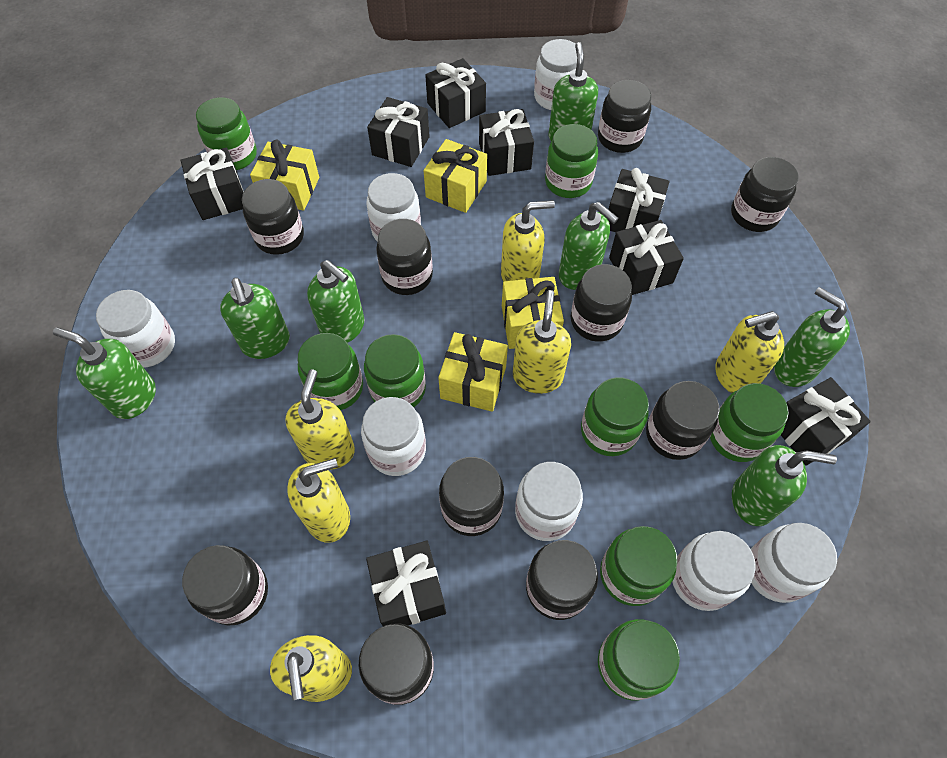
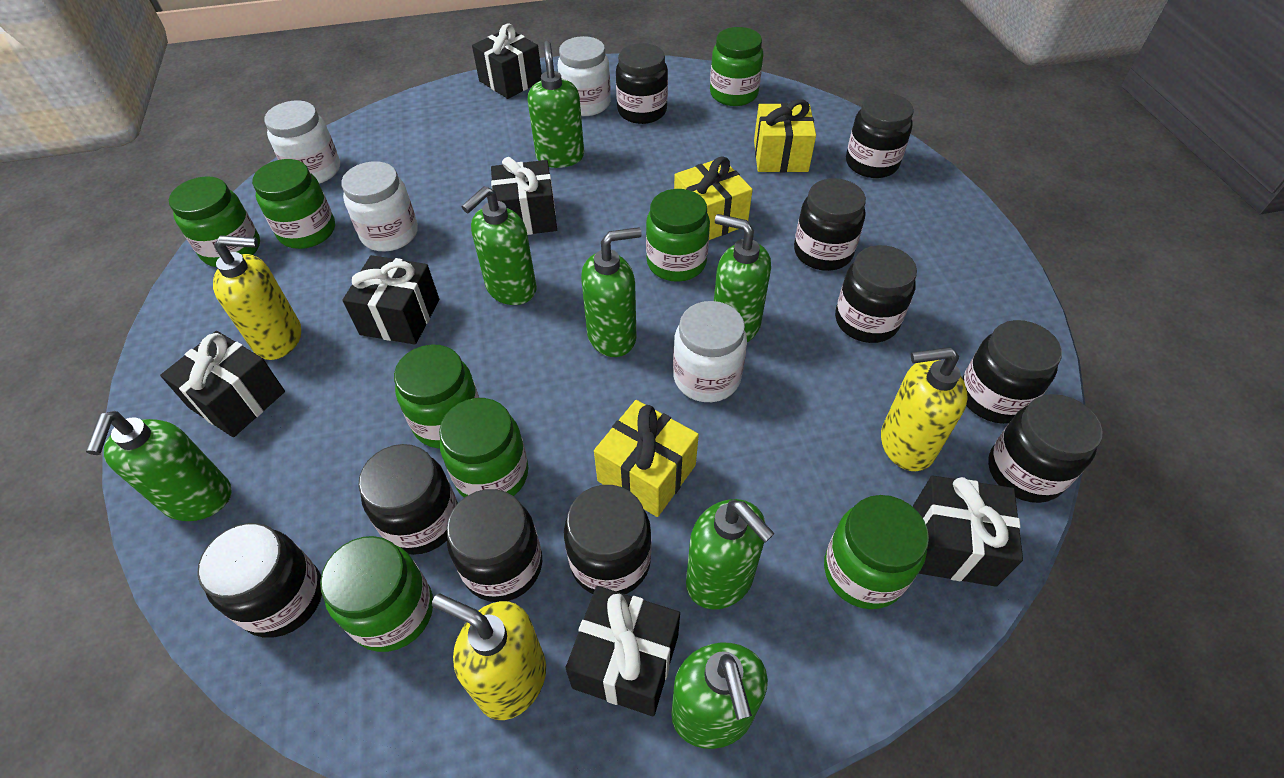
black gift: [181,148,244,220] [366,541,446,626] [367,97,430,167] [425,58,486,128] [479,109,534,176] [608,168,670,232] [609,220,684,295] [781,377,871,466] = 8 -> [160,331,285,437] [342,255,439,345] [472,23,542,99] [491,157,557,235] [566,586,680,716] [913,475,1023,587] = 6
white jar: [96,290,175,367] [361,397,426,476] [366,173,421,242] [515,462,583,541] [534,39,577,110] [672,531,756,611] [751,523,837,603] = 7 -> [264,100,340,184] [342,161,418,251] [558,36,611,116] [673,301,747,402] = 4
yellow gift: [250,139,319,211] [423,139,487,213] [438,332,508,412] [502,277,564,349] = 4 -> [594,400,699,517] [674,156,753,240] [754,99,816,172] = 3
yellow soap dispenser: [270,635,352,702] [285,369,355,470] [287,458,350,543] [501,200,555,282] [513,290,571,394] [715,311,784,393] = 6 -> [213,235,301,360] [432,593,546,720] [881,347,968,471] = 3

